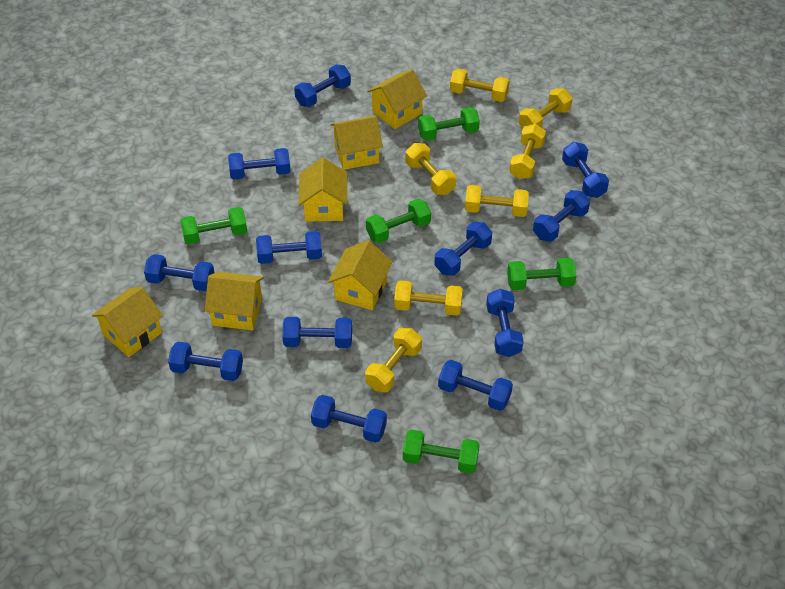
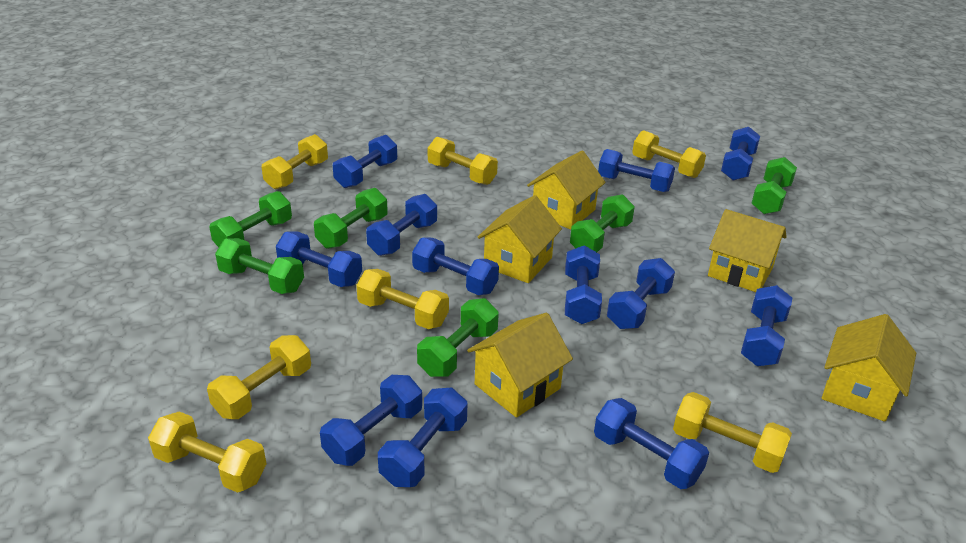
green dumbbell: [180,207,247,245] [366,199,431,243] [403,430,480,474] [418,107,480,141] [507,258,577,290] = 5 -> [209,191,292,247] [215,238,304,294] [314,188,388,249] [417,298,499,377] [570,194,635,252] [751,157,797,214] = 6
yellow house: [92,287,163,357] [205,272,264,330] [298,158,347,222] [328,240,393,310] [330,116,383,170] [367,69,427,129] = 6 -> [467,313,573,418] [477,195,562,283] [527,151,606,230] [708,209,787,292] [822,314,916,422] = 5

